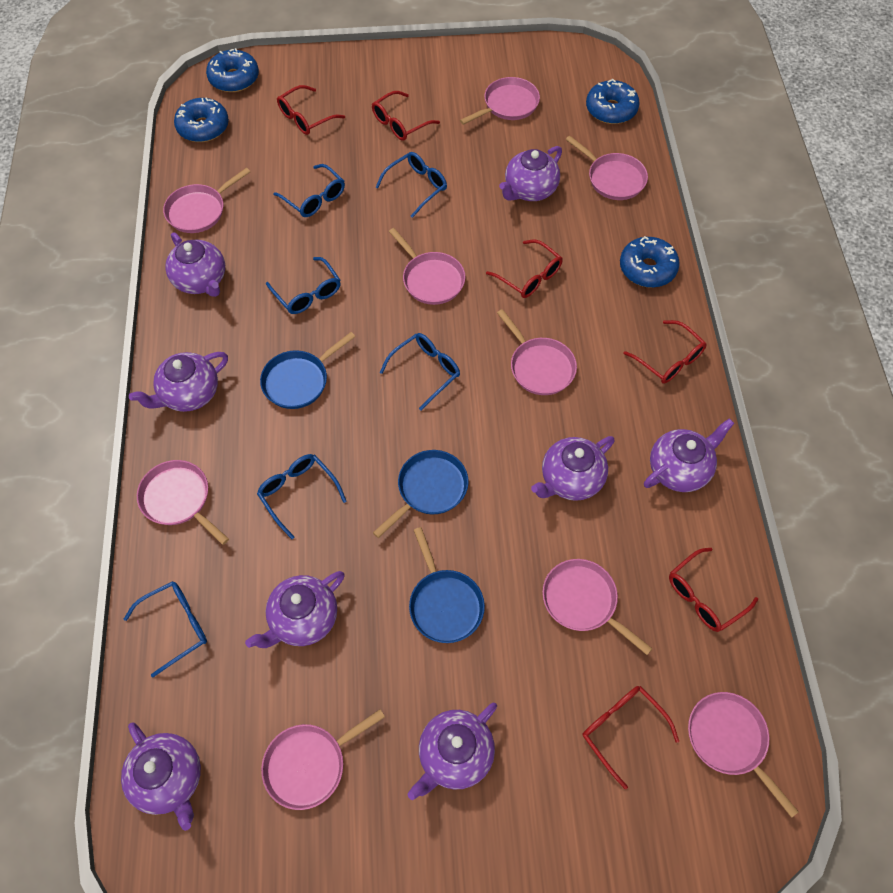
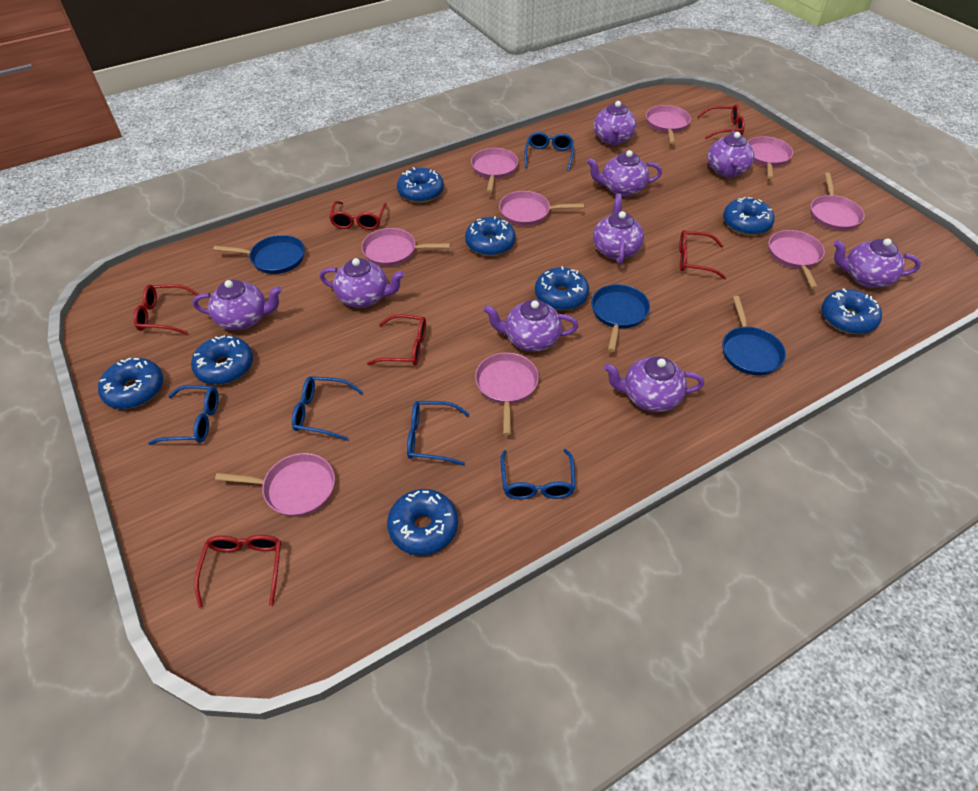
blue donut: [174,97,229,142] [206,48,259,92] [586,79,640,124] [620,236,680,288] = 4 -> [98,358,163,409] [191,335,253,385] [387,489,458,556] [397,167,444,203] [465,216,516,256] [535,266,589,310] [723,197,775,236] [821,288,882,334] = 8
blue glasses: [124,581,207,677] [257,454,347,539] [266,257,340,314] [273,164,345,217] [375,152,447,218] [380,333,460,411] = 6 -> [148,385,219,445] [292,376,363,441] [407,401,470,466] [500,449,575,500] [524,132,574,171] = 5
purple teapot: [121,722,201,831] [129,352,228,412] [165,232,225,297] [245,571,345,648] [408,703,497,800] [499,146,562,201] [531,436,614,501] [644,418,734,492] = 8 -> [193,280,282,330] [320,258,405,308] [483,300,578,352] [587,150,662,197] [593,101,637,145] [593,194,644,264] [604,356,704,412] [707,131,754,178] [834,238,921,288] = 9

